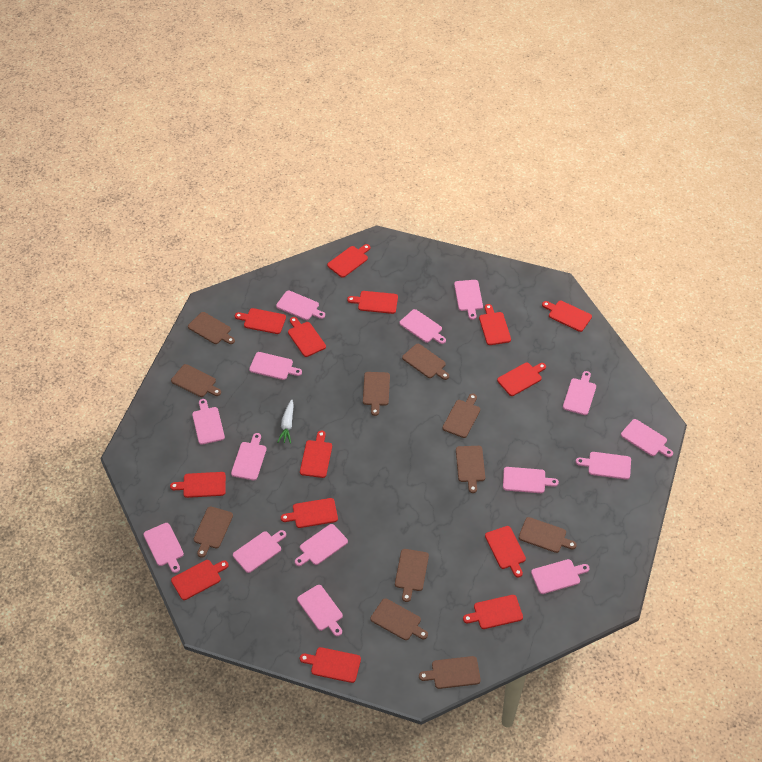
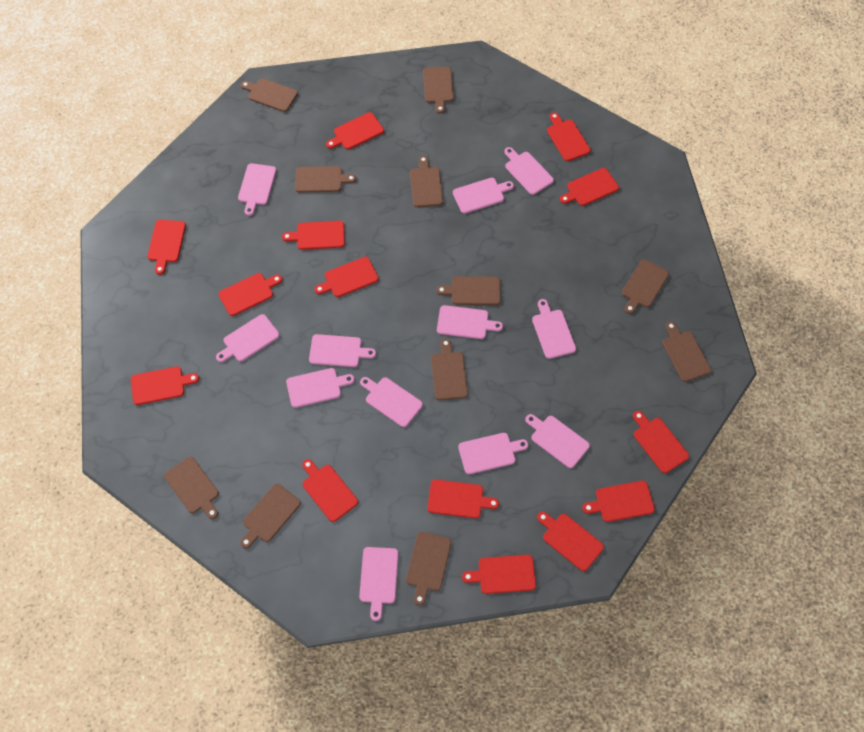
pink cutting board: [143,523,184,573] [192,399,225,445] [231,433,267,480] [233,530,286,573] [249,352,302,380] [276,290,325,320] [295,524,348,566] [297,585,343,636] [399,309,446,344] [454,280,483,320] [503,467,559,493] [531,559,590,594] [563,371,596,415] [576,452,631,480] [621,419,673,457] = 15 -> [216,314,280,362] [238,163,276,216] [286,368,354,408] [309,334,376,367] [359,547,399,621] [360,377,423,427] [437,305,503,339] [453,178,514,214] [458,433,528,474] [504,147,554,195] [525,414,590,468] [532,299,576,359] = 12
white carrot: [278,399,294,444] = 1 -> none = 0

